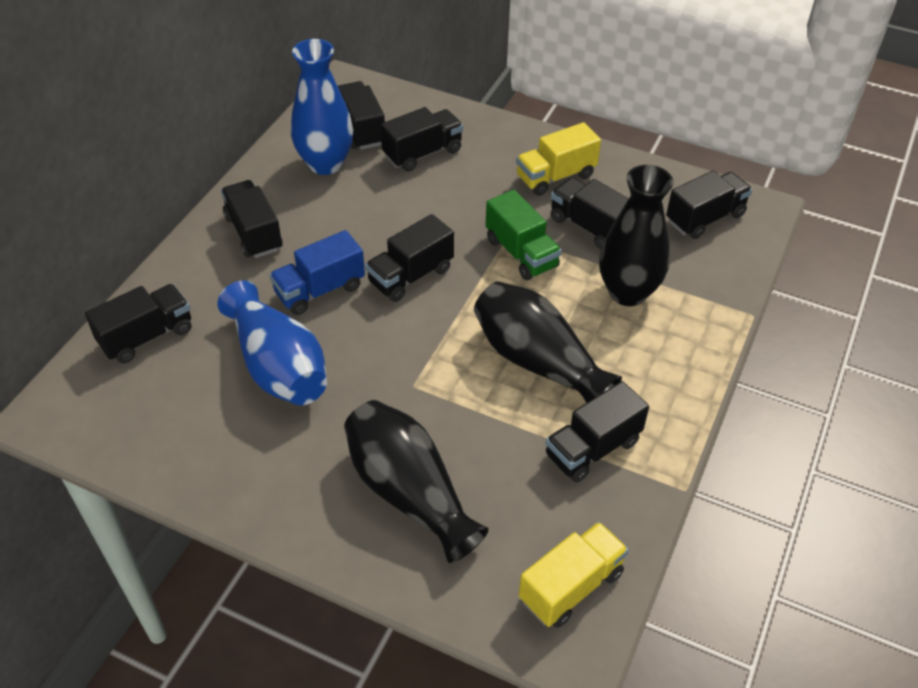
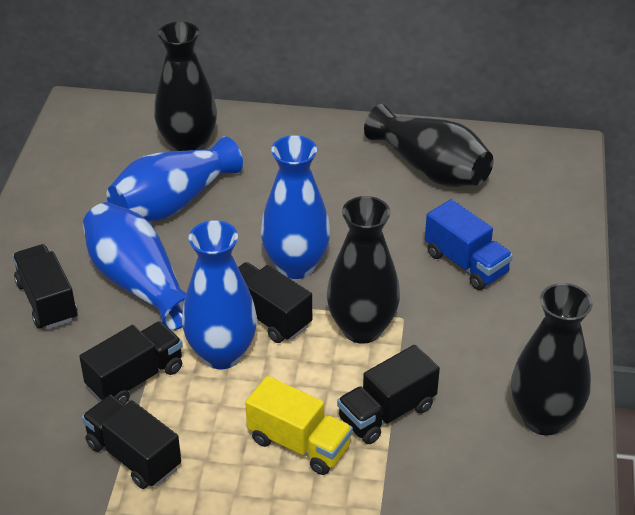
black truck: [85,284,191,363] [221,180,283,258] [338,81,385,150] [365,214,454,302] [381,107,463,172] [546,381,649,483] [551,177,629,249] [666,171,752,239] = 8 -> [12,244,78,329] [79,321,183,404] [82,395,181,489] [238,262,312,343] [337,345,440,444] = 5
black vase: [344,400,488,563] [474,281,622,403] [599,165,674,306] = 3 -> [154,22,217,151] [327,196,400,344] [364,104,494,187] [511,283,593,435] = 4
blue vase: [218,280,327,405] [291,39,353,175] = 2 -> [83,202,186,331] [107,136,243,222] [182,220,257,369] [261,135,330,279] = 4
green truck: [486,190,562,280] = 1 -> none = 0
yellow truck: [516,122,601,196] [519,522,629,628] = 2 -> [245,376,353,475] = 1

